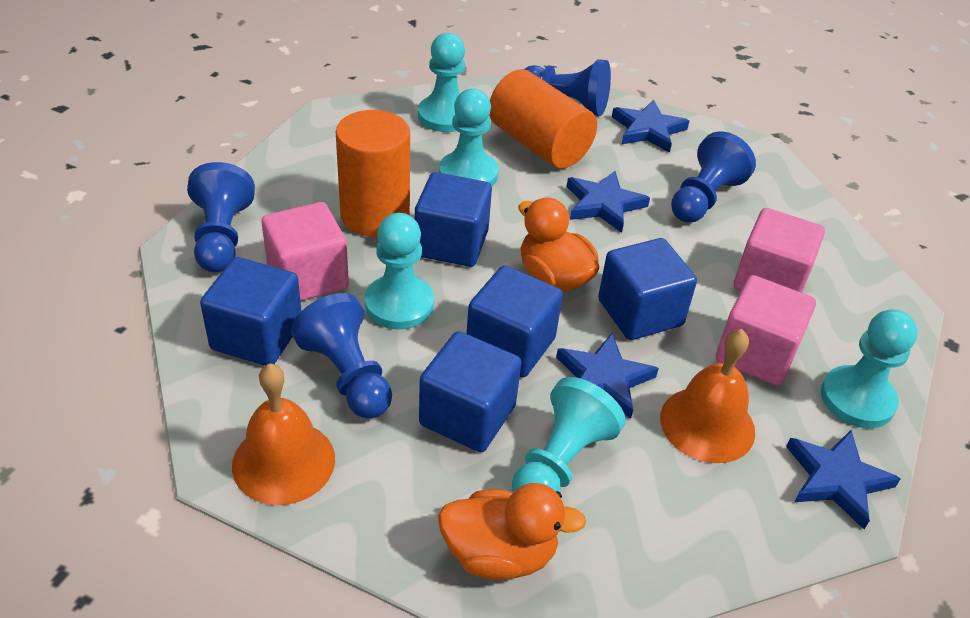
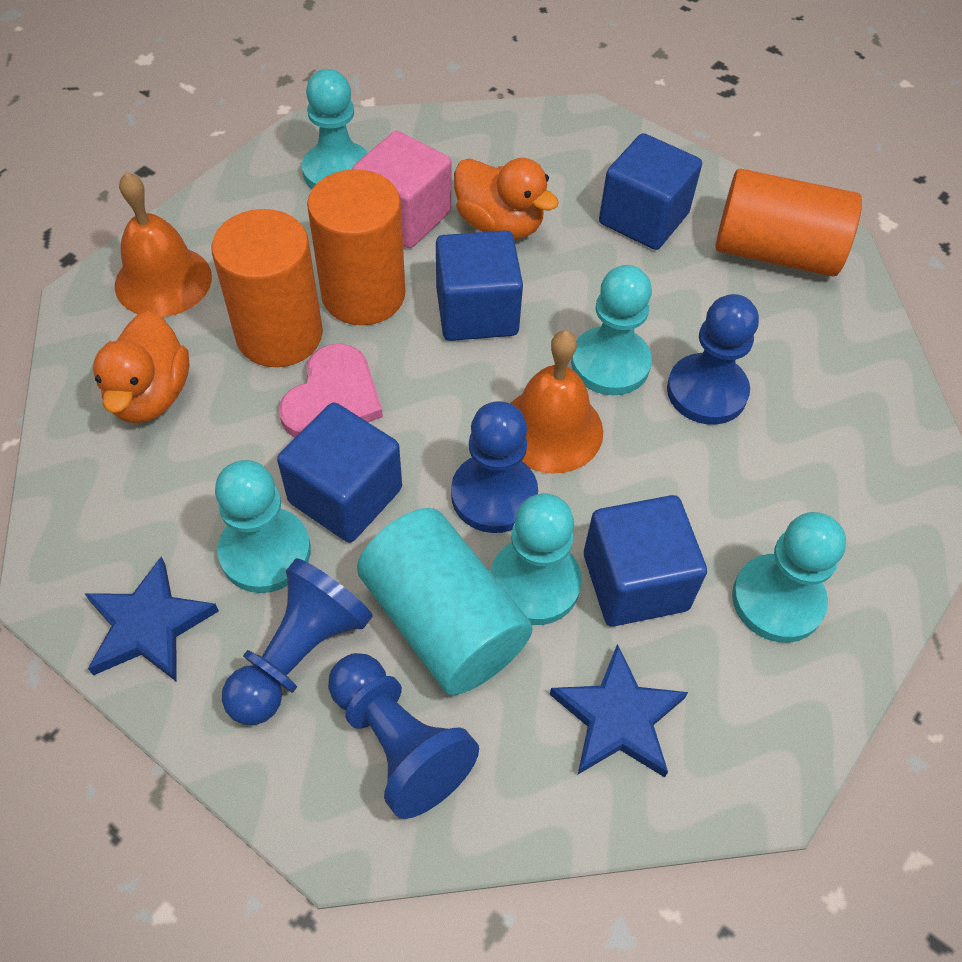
blue cube: [200,257,302,366] [415,172,492,267] [419,331,521,452] [467,265,563,377] [598,238,697,340] = 5 -> [277,402,402,543] [436,230,523,341] [584,495,707,627] [599,133,702,250] = 4
blue star: [556,333,659,419] [567,171,650,233] [612,100,689,153] [786,430,901,529] = 4 -> [85,557,219,682] [550,644,688,777] = 2
orange cylinder: [335,110,410,237] [489,69,597,169] = 2 -> [211,209,323,367] [307,169,405,325] [715,168,862,277] = 3
pink cube: [262,202,349,301] [716,275,816,386] [734,208,825,293] = 3 -> [352,131,451,248] = 1
pink heart: none = 0 -> [279,343,383,437] = 1
turquoise cylinder: none = 0 -> [357,508,533,695] = 1

